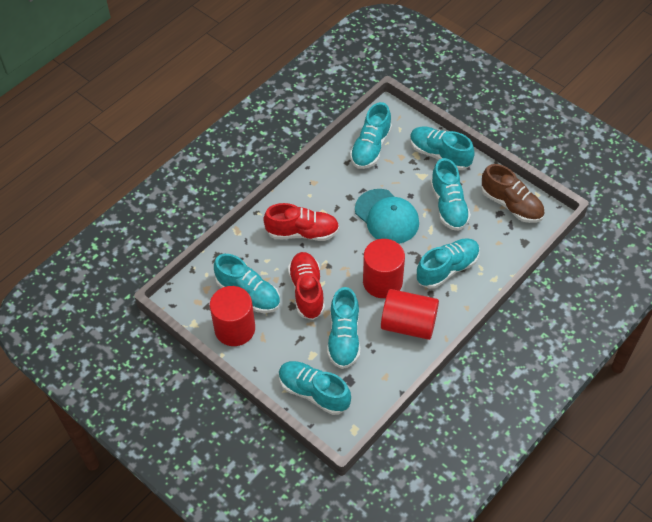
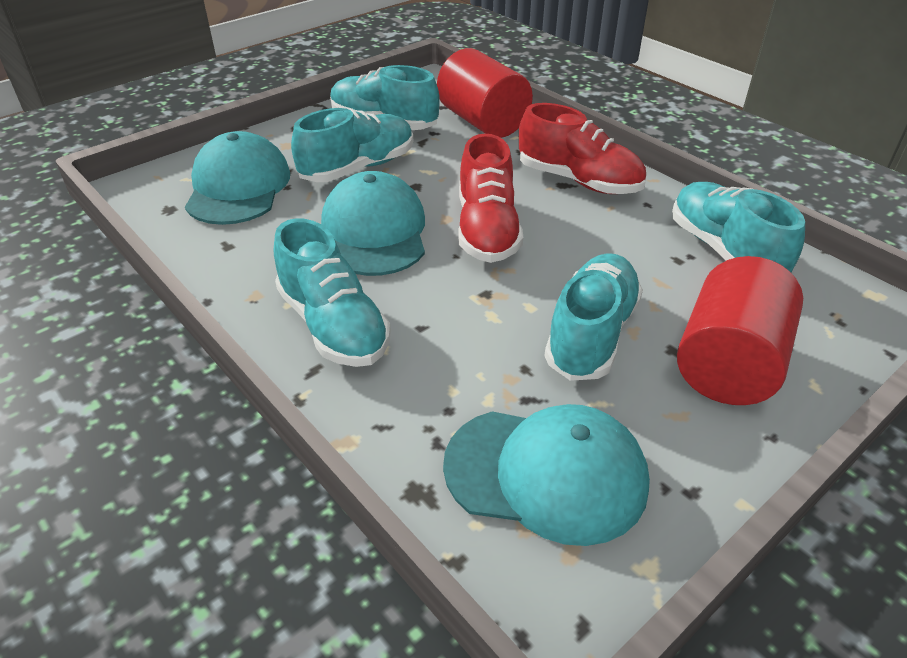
brown shoe: [481,164,545,223] = 1 -> none = 0
red cylinder: [210,286,255,346] [363,239,405,298] [381,289,439,340] = 3 -> [437,48,533,138] [677,256,803,405] = 2
turquoise cap: [355,189,419,244] = 1 -> [185,131,290,225] [321,171,425,276] [443,404,650,546] = 3
turquoise shoe: [214,254,280,313] [279,361,351,415] [327,287,360,369] [350,102,392,169] [410,126,475,170] [416,238,480,289] [430,158,471,231] = 7 -> [274,218,391,367] [291,108,413,182] [330,65,440,130] [544,253,643,381] [672,182,805,273] = 5

